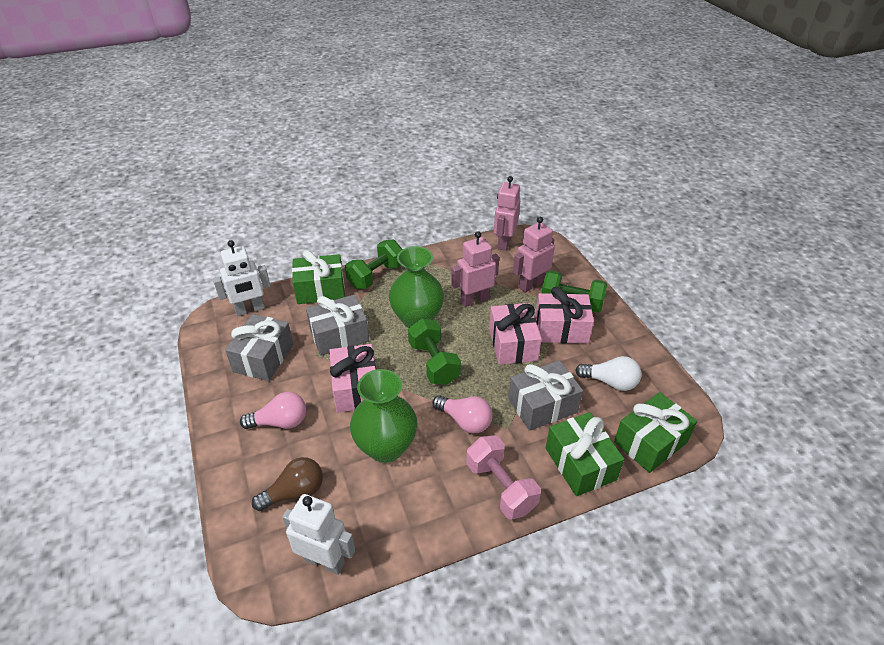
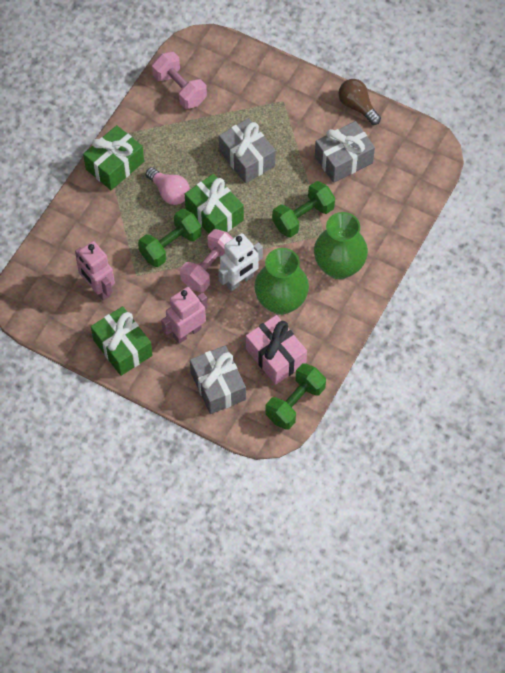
pink dumbbell: [466,435,541,519] = 1 -> [152,52,207,109] [180,229,233,292] = 2
pink gift: [329,344,376,413] [489,303,542,365] [535,287,594,344] = 3 -> [246,315,307,385] = 1
pink light bulb: [240,392,306,429] [432,395,493,433] = 2 -> [146,167,190,205] = 1
pink robot: [451,231,499,307] [494,176,520,251] [513,217,555,293] = 3 -> [75,241,115,301] [161,287,208,344] = 2
white light bulb: [575,356,641,391] = 1 -> none = 0
white robot: [213,240,271,316] [282,494,355,575] = 2 -> [218,233,263,291] = 1

